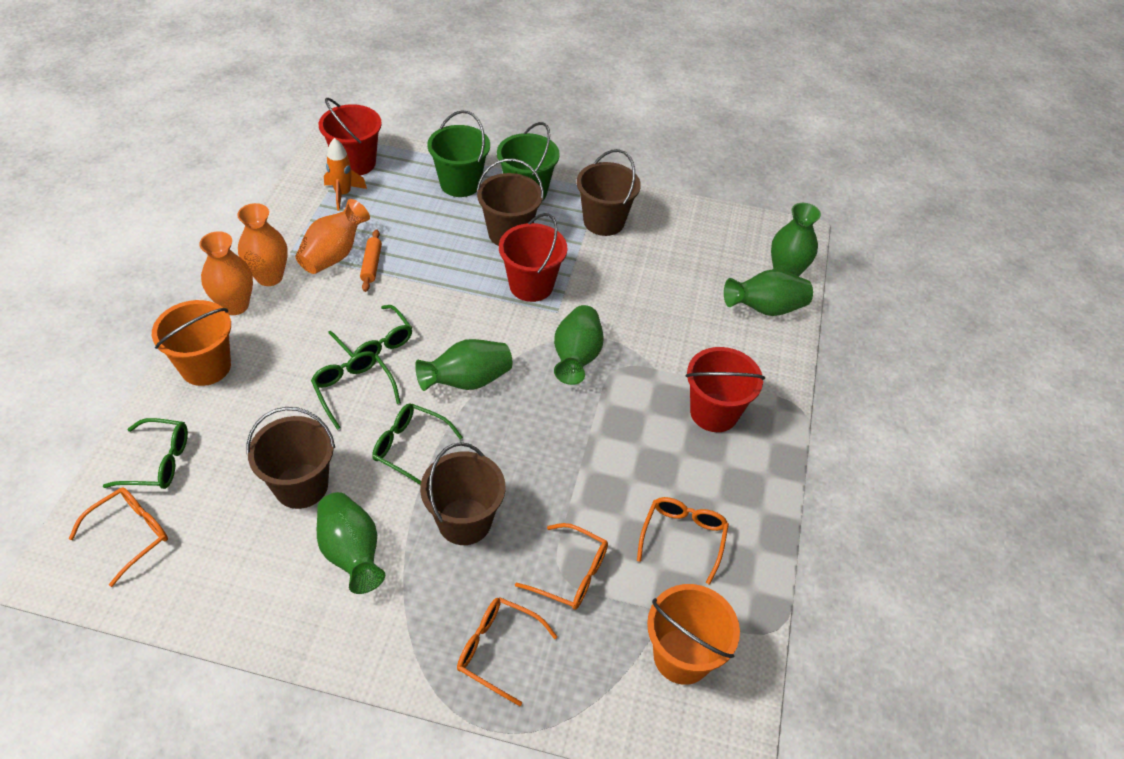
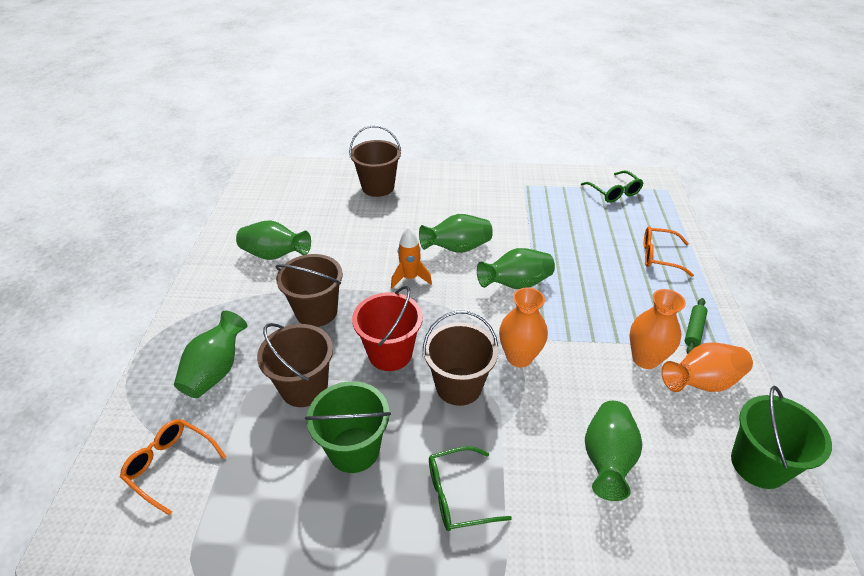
green glasses: [103,418,188,489] [311,351,401,430] [329,305,412,357] [372,403,463,485] = 4 -> [429,446,512,531] [581,171,643,203] = 2
green rolling pin: none = 0 -> [685,298,707,354] = 1
orange bucket: [152,300,231,386] [647,584,740,685] = 2 -> none = 0
orange glasses: [69,487,168,587] [457,597,558,706] [515,523,608,610] [637,497,729,585] = 4 -> [120,419,226,516] [644,226,694,277] = 2
orange rolling pin: [360,229,382,292] = 1 -> none = 0
red bucket: [319,98,382,175] [499,213,567,302] [686,347,765,432] = 3 -> [352,286,423,371] = 1

